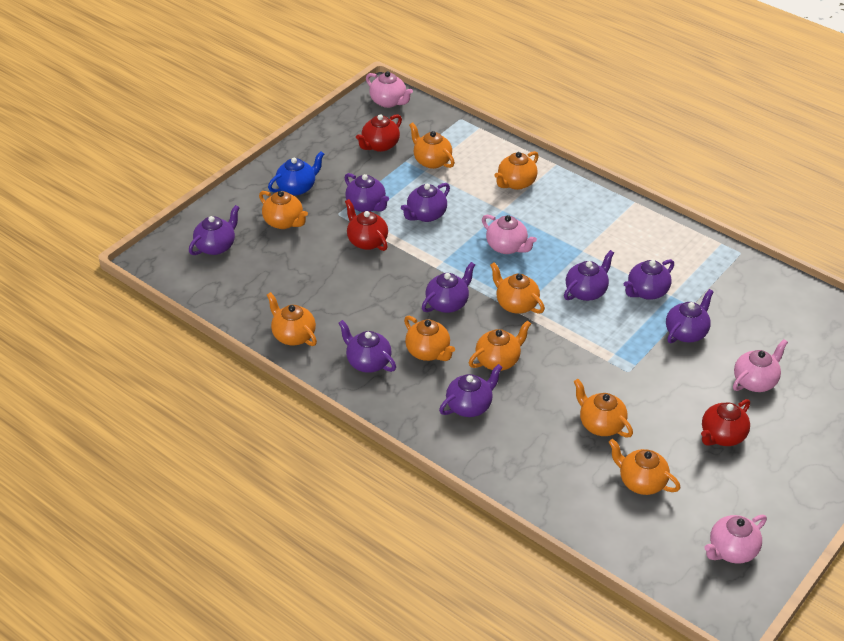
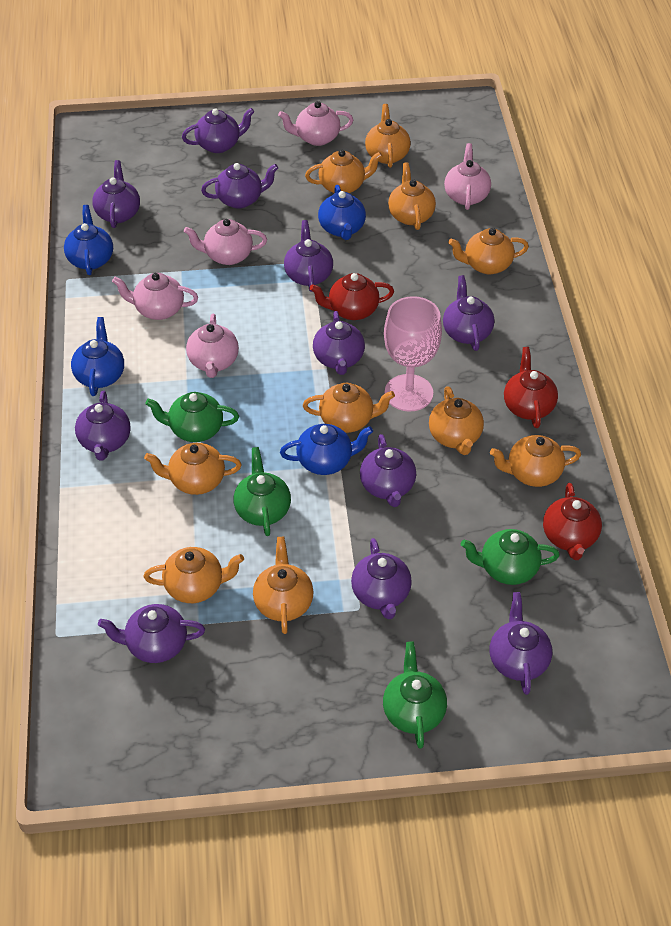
blue teapot: [268,151,324,195] = 1 -> [64,205,113,275] [71,317,124,396] [280,424,373,475] [318,185,366,240] = 4
green teapot: none = 0 -> [145,392,239,442] [234,447,291,536] [383,641,447,749] [461,529,560,585] = 4
orange teapot: [259,191,308,229] [267,292,317,346] [404,316,455,361] [409,122,455,169] [469,320,531,371] [490,263,545,314] [494,151,539,190] [574,379,633,437] [609,439,680,495] = 9 -> [144,443,242,495] [144,547,244,603] [253,537,314,634] [303,383,395,433] [305,150,382,193] [365,104,410,168] [388,162,436,230] [429,386,484,455] [448,228,529,274] [490,435,581,487] = 10
pink goblet: none = 0 -> [384,296,442,411] = 1
pink teapot: [366,71,413,108] [482,215,537,254] [704,515,767,564] [733,339,788,392] = 4 -> [112,273,198,320] [184,219,267,265] [186,314,239,378] [278,101,353,146] [444,143,491,210] = 5
purple teapot: [189,205,240,255] [338,320,396,373] [345,173,389,212] [401,183,450,222] [422,262,475,313] [439,364,503,417] [564,250,614,301] [624,259,674,300] [666,289,714,343] = 9 -> [75,391,131,461] [92,160,140,228] [98,604,205,663] [182,108,255,153] [201,163,278,209] [284,220,333,292] [313,311,365,375] [351,538,412,619] [360,434,416,507] [443,275,494,351] [490,592,552,695] = 11

